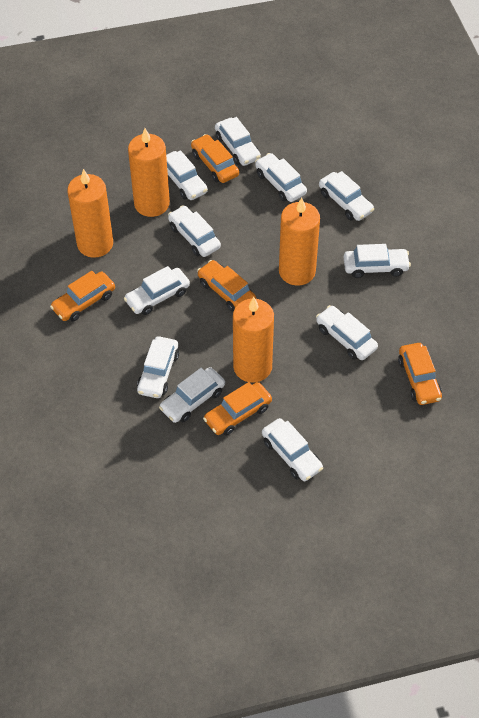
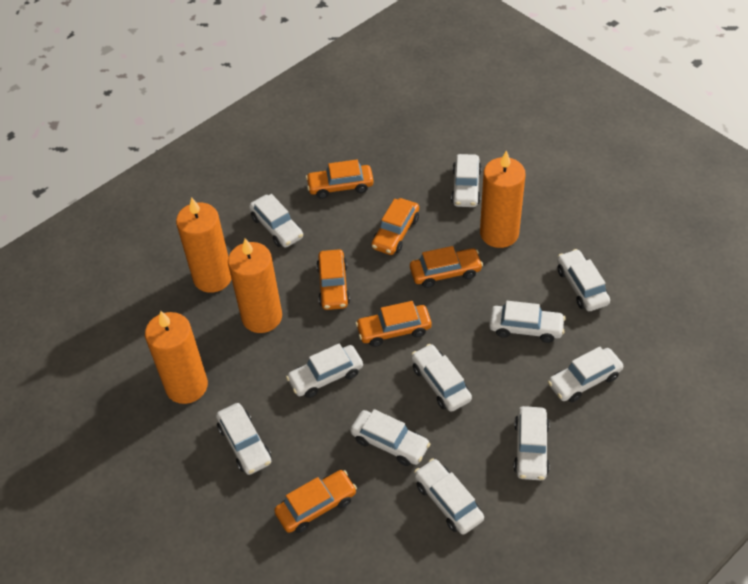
orange car: [50,271,115,322] [191,134,239,183] [197,260,256,312] [203,382,272,435] [398,343,442,405] = 5 -> [274,470,357,533] [306,159,374,199] [316,249,350,310] [355,301,432,347] [371,198,419,255] [410,246,483,288] = 6

